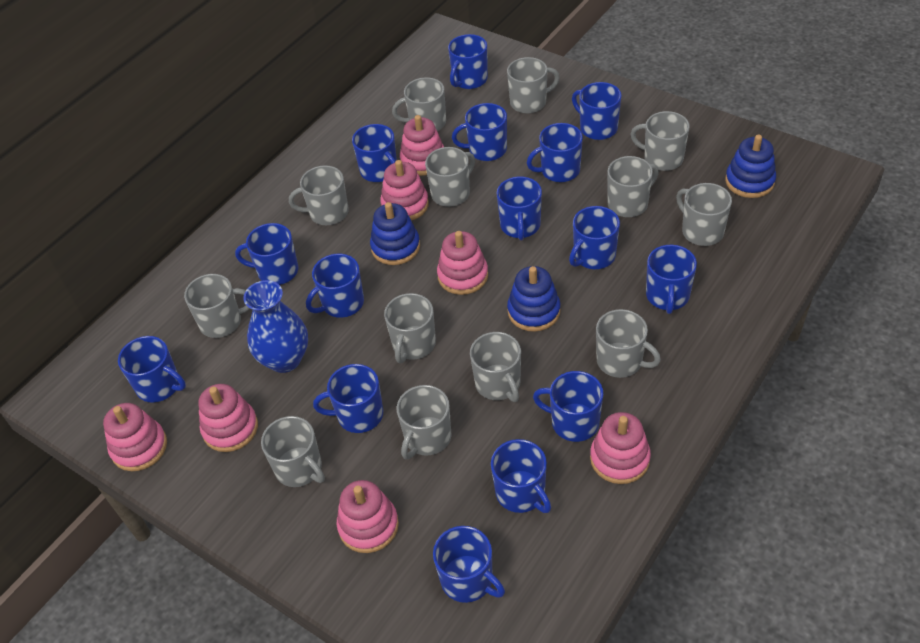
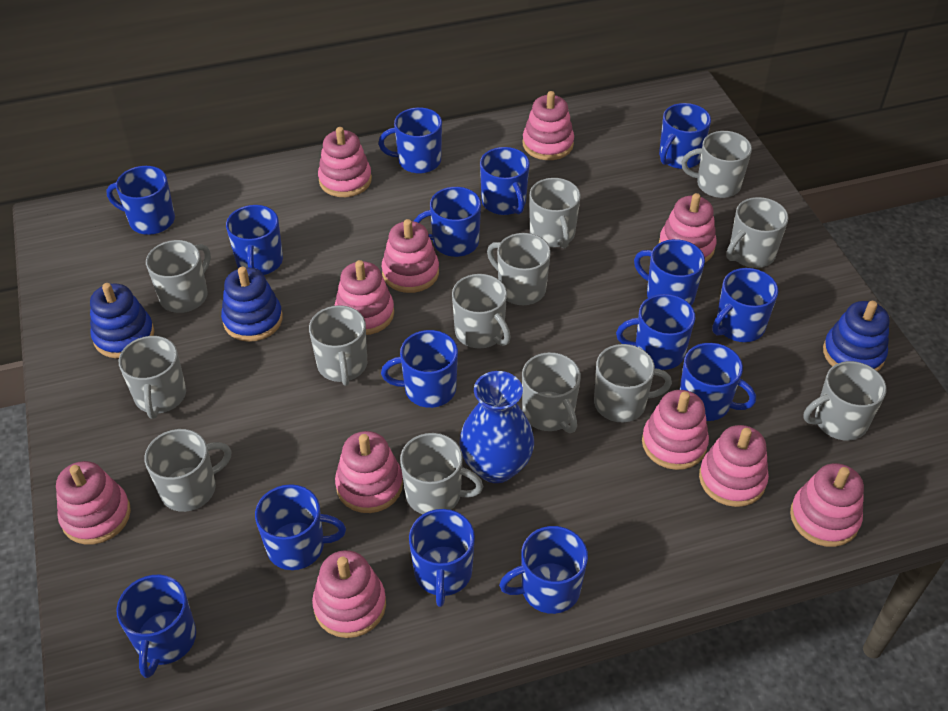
pink stacking toy: [103,403,167,471] [198,384,258,452] [336,480,399,553] [380,160,429,221] [400,115,444,176] [437,231,488,295] [590,412,651,484] = 7 -> [56,461,131,545] [312,550,386,638] [318,127,372,197] [334,260,394,335] [335,431,403,513] [382,219,439,293] [522,91,574,160] [642,390,709,470] [659,193,717,263] [699,425,769,507] [790,463,864,547] = 11

